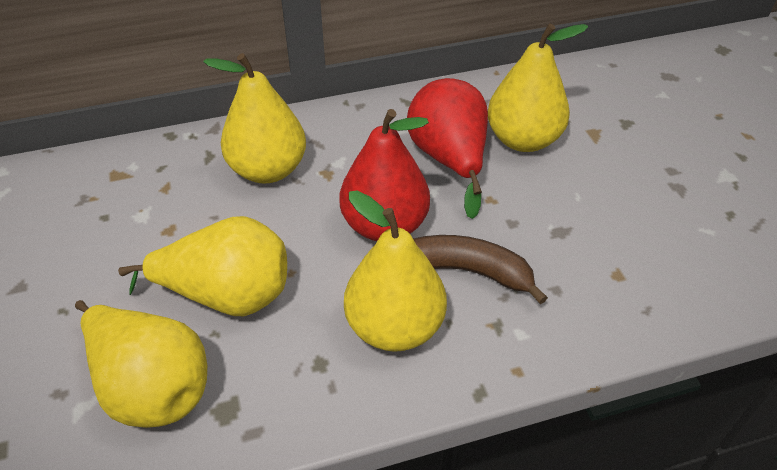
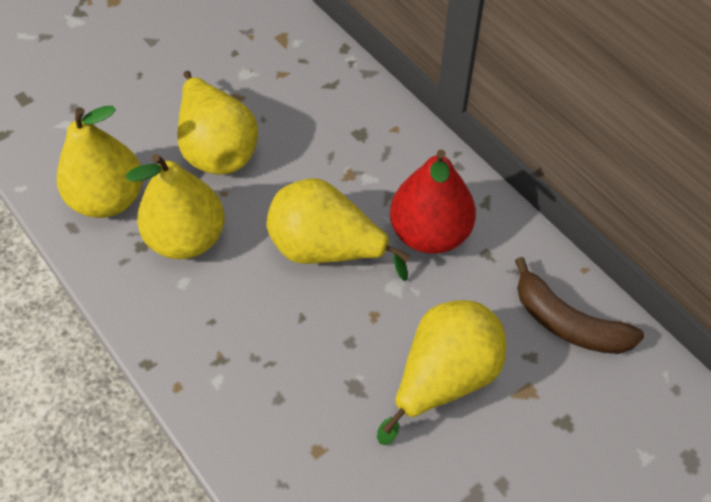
red pear: [340,109,430,241] [407,78,488,219] = 2 -> [390,149,476,254] = 1

